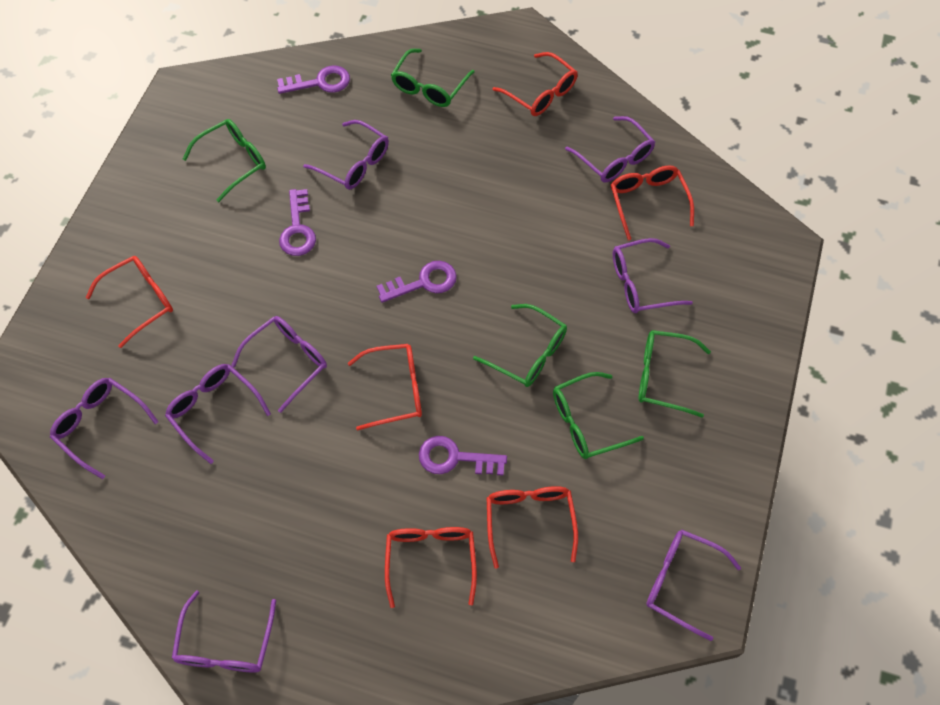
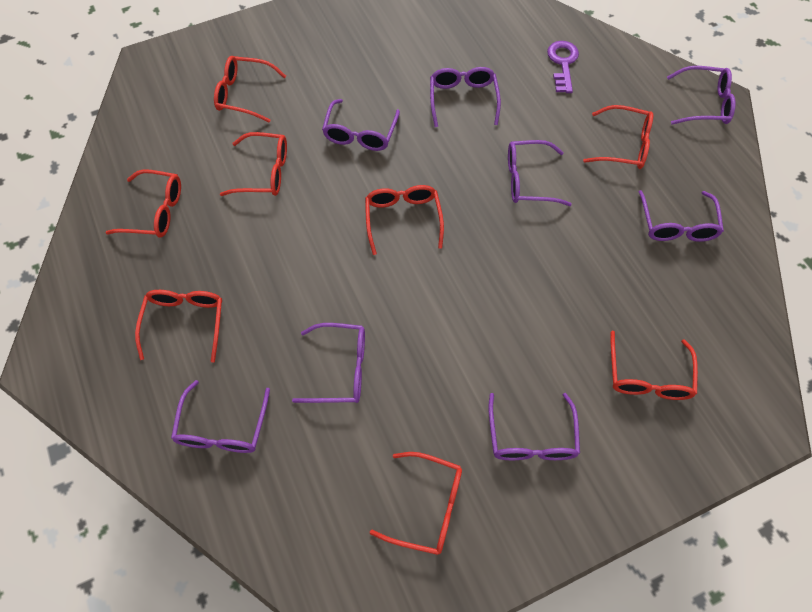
green glasses: [183,119,266,202] [391,49,475,107] [473,304,567,387] [553,372,644,459] [639,330,711,418] = 5 -> none = 0
purple key: [277,65,350,94] [279,189,316,256] [376,261,457,303] [419,436,507,476] = 4 -> [547,41,579,93] = 1
red glasses: [86,256,173,348] [348,344,422,431] [385,527,477,608] [487,486,578,569] [492,52,578,116] [611,165,694,240] = 6 -> [106,169,181,237] [135,290,222,363] [214,56,286,123] [220,132,287,196] [365,185,444,255] [369,452,462,555] [583,105,653,169] [610,331,698,400] = 8

